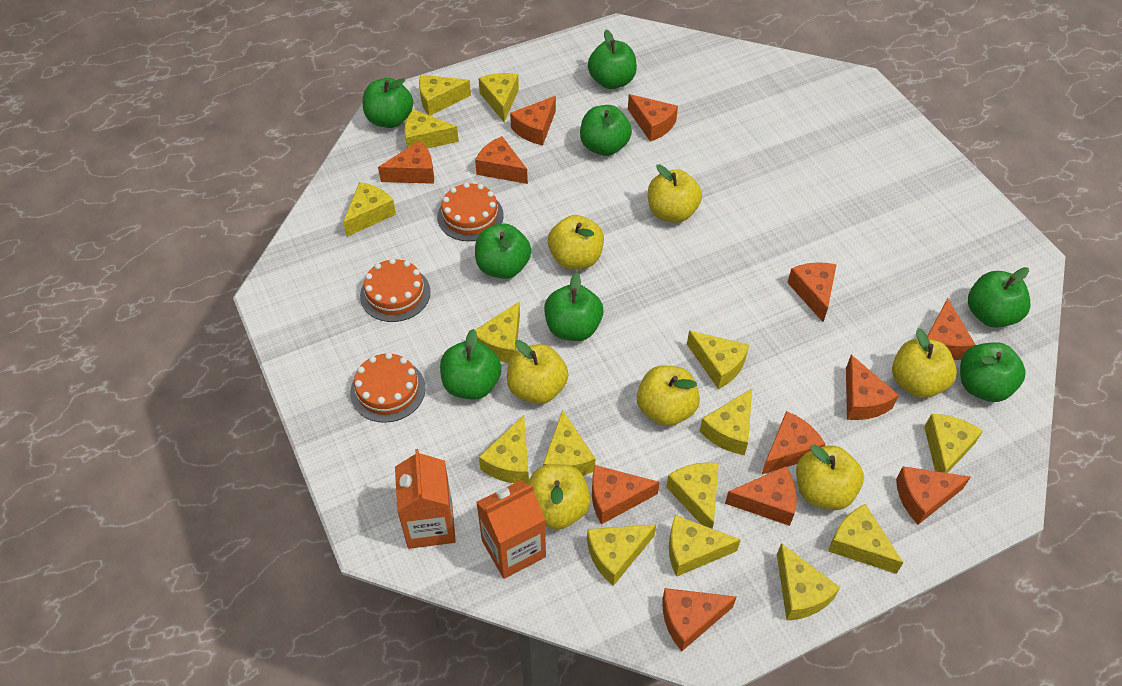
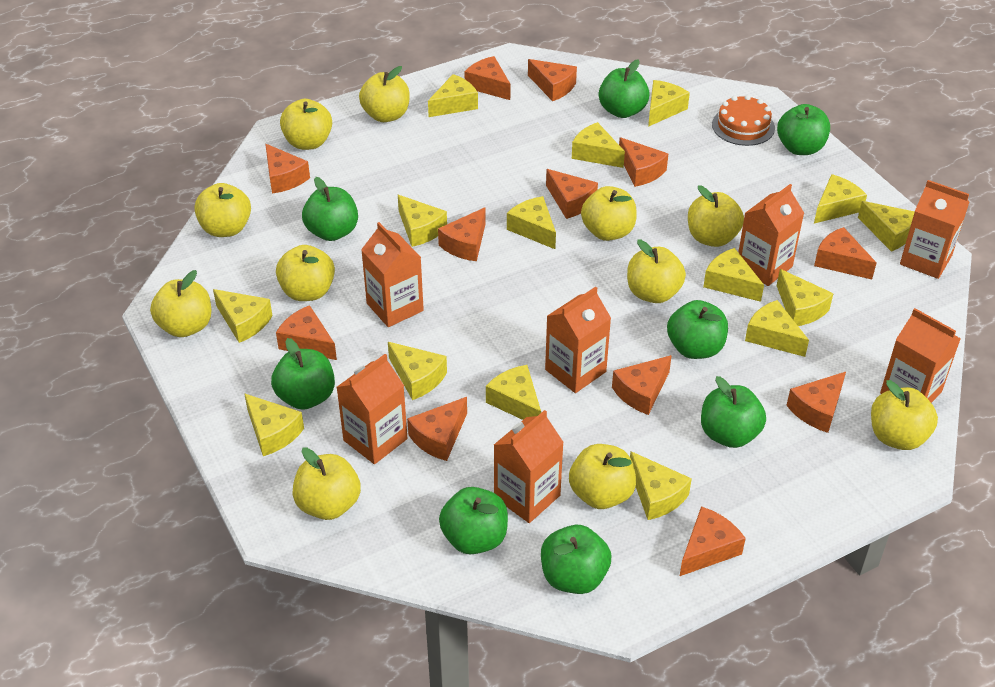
orange cake: [350,352,426,423] [360,258,431,322] [437,182,504,241] = 3 -> [712,95,775,146] = 1
orange carton: [395,449,456,549] [476,480,546,579] = 2 -> [337,354,408,464] [361,222,424,327] [494,410,564,523] [545,287,611,393] [738,184,804,286] [880,308,961,403] [900,180,969,279] = 7
yellow apple: [507,340,568,404] [527,464,591,530] [548,215,604,270] [637,365,700,426] [648,164,702,223] [796,444,864,510] [892,328,957,398] = 7 -> [150,270,212,337] [194,183,251,237] [276,245,335,301] [280,99,332,150] [292,447,361,520] [359,66,410,122] [569,444,636,509] [581,186,637,241] [627,240,686,303] [688,185,744,247] [871,380,938,450] = 11

